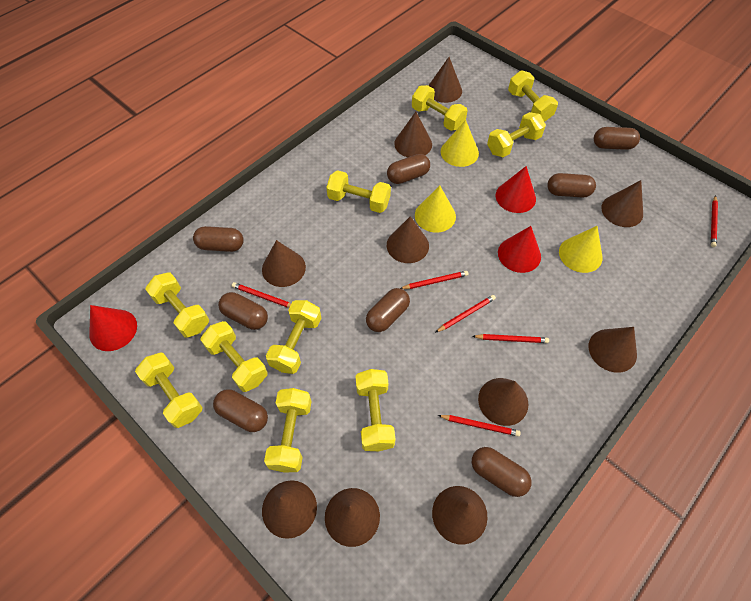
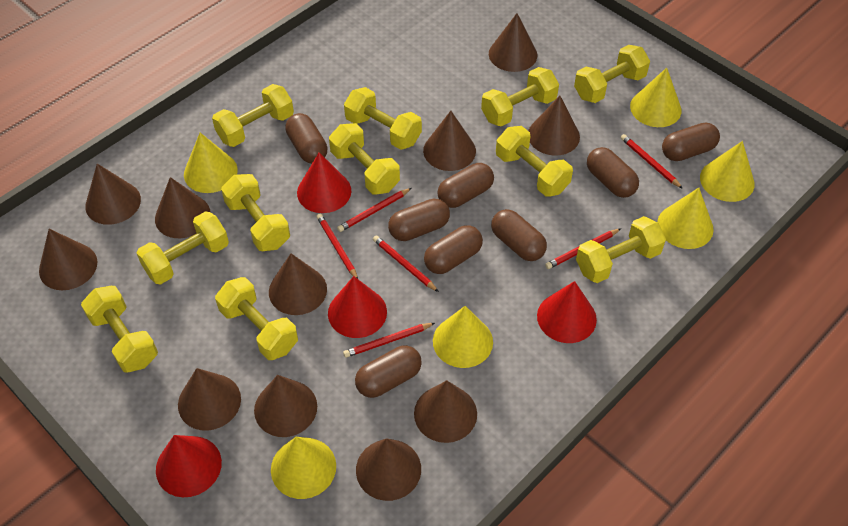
brown cone: [262,240,306,287] [262,480,317,539] [325,488,380,547] [387,216,429,263] [394,112,432,157] [428,57,462,103] [432,486,488,545] [478,378,528,426] [589,327,637,373] [601,180,643,227] = 10 -> [39,229,97,290] [85,164,141,225] [155,177,210,238] [178,368,241,430] [254,375,317,437] [269,253,327,315] [356,438,421,501] [414,380,477,443] [423,111,476,171] [489,13,537,72] [528,96,580,156] = 11
red cone: [89,305,137,351] [496,166,536,213] [498,226,541,273] = 3 -> [156,435,222,497] [297,152,351,213] [328,276,387,338] [537,281,597,343] = 4
yellow cone: [415,186,456,233] [441,120,479,167] [559,226,603,273] = 3 -> [184,133,238,193] [271,437,336,499] [433,306,493,368] [630,68,682,127] [657,188,714,249] [700,141,755,202] = 6
yellow dumbbell: [135,352,203,428] [145,272,209,338] [200,321,268,392] [264,388,312,473] [266,300,321,374] [326,170,391,213] [355,369,396,451] [412,85,468,131] [487,112,546,157] [508,70,558,122] = 10 -> [81,286,158,373] [137,211,229,284] [212,84,294,147] [215,277,298,360] [221,174,290,251] [329,123,400,194] [344,87,422,150] [481,67,559,127] [496,126,573,197] [574,45,650,103] [576,216,666,283] = 11

